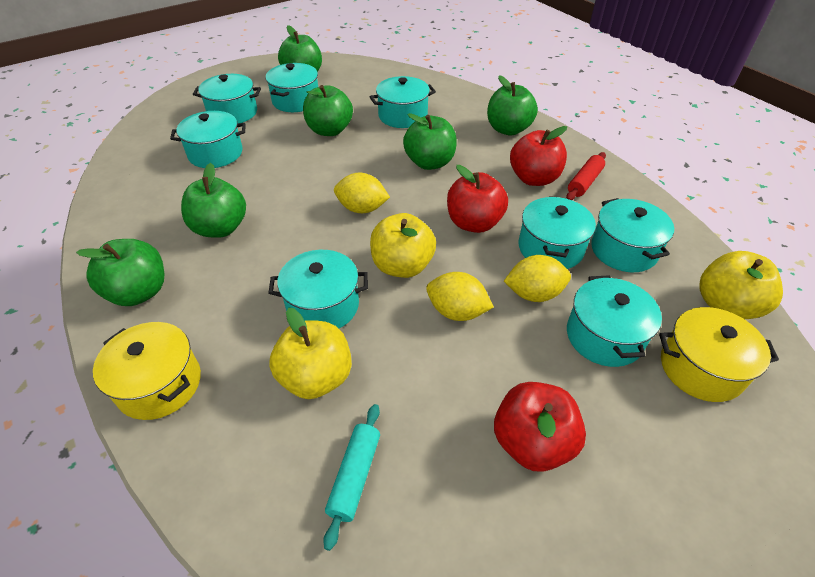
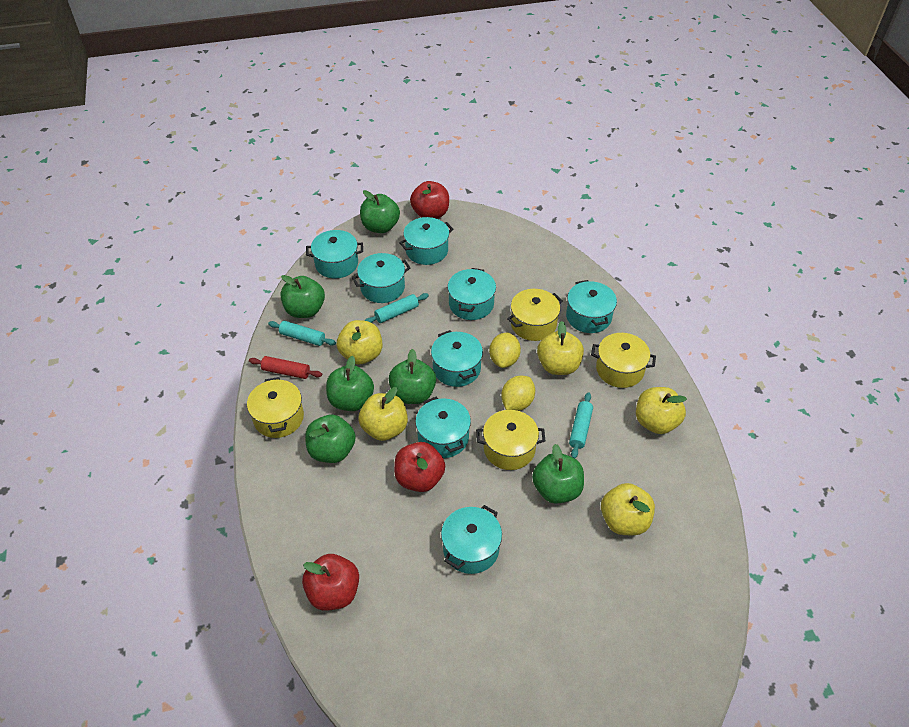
turquoise rolling pin: [323,404,380,551] = 1 -> [268,321,336,346] [365,293,429,323] [569,392,593,458] = 3
yellow apple: [269,308,352,399] [370,213,436,278] [699,251,783,319] = 3 -> [337,320,383,365] [358,387,408,441] [537,321,584,375] [601,483,655,535] [636,387,687,434] = 5
yellow lemon: [334,173,390,213] [426,272,494,321] [504,255,571,302] = 3 -> [489,332,521,368] [501,376,535,411] = 2
yellow pot: [93,322,201,420] [659,307,779,402] = 2 -> [247,377,304,438] [476,410,545,470] [507,289,563,341] [591,333,656,388] = 4

